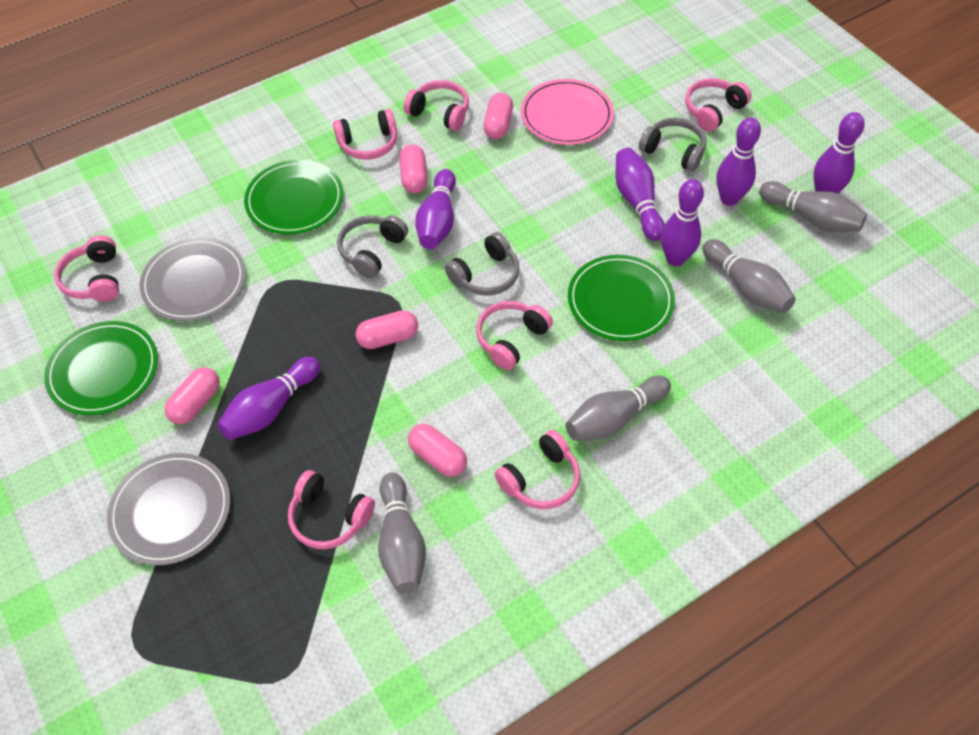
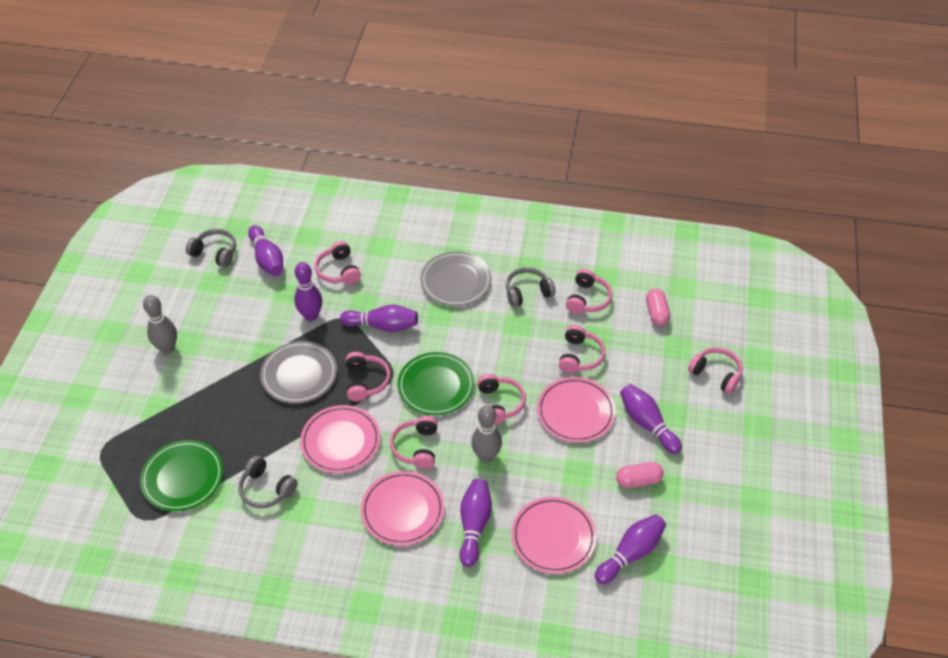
green plate: [44,321,158,415] [244,160,344,234] [568,255,675,341] = 3 -> [140,440,223,512] [397,352,475,415] = 2
grey bowling pin: [378,472,426,594] [566,375,671,441] [702,239,796,313] [759,181,867,232] = 4 -> [143,295,177,354] [471,405,502,463] = 2
pink capsule: [164,367,220,424] [356,310,418,349] [399,144,428,193] [408,424,467,477] [483,93,513,139] = 5 -> [616,462,664,488] [646,289,670,326] = 2
pink plate: [521,79,614,145] = 1 -> [300,405,380,473] [361,471,444,546] [511,497,597,574] [537,377,616,443] = 4

